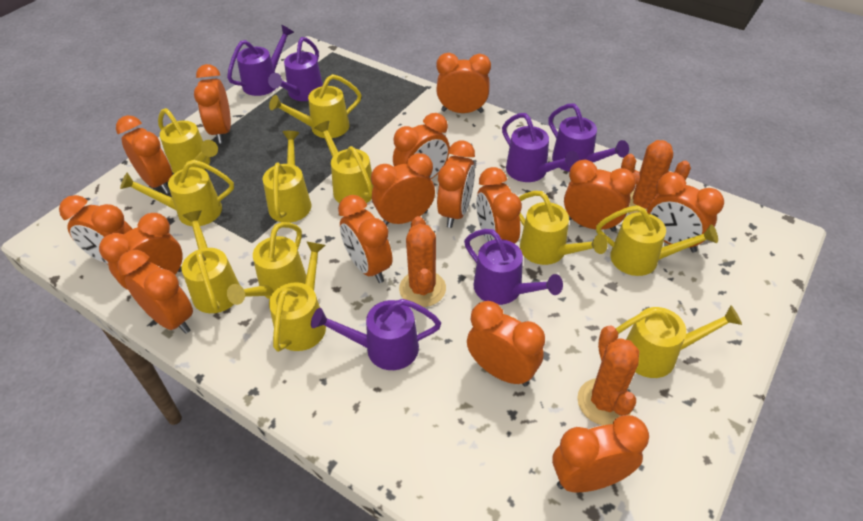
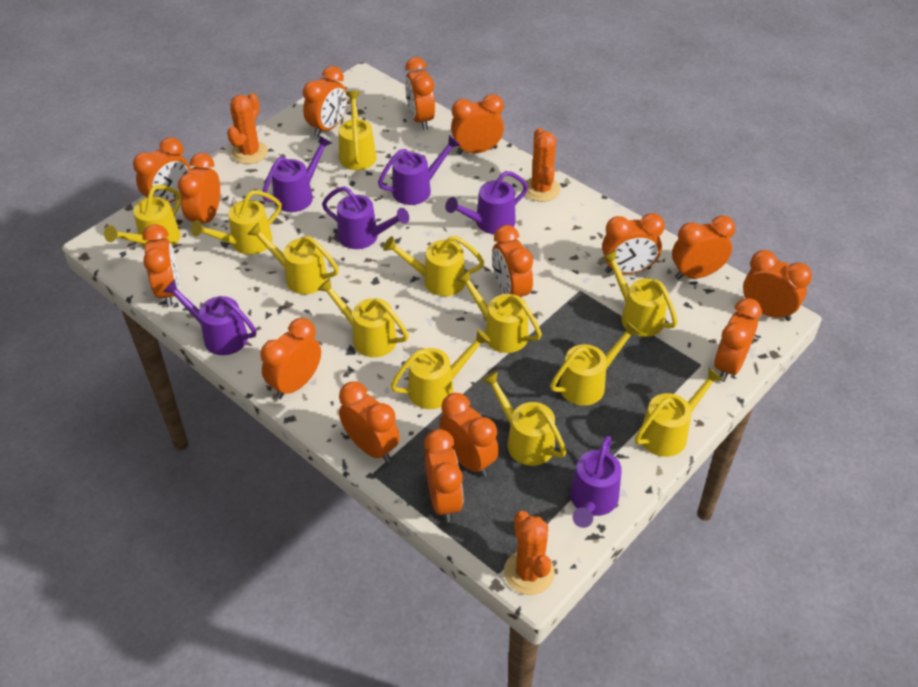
yellow watering can: [120,160,234,226] [158,108,218,173] [182,210,240,313] [227,222,307,305] [263,131,311,223] [269,74,362,138] [269,241,326,352] [314,121,373,203] [519,191,608,265] [596,205,718,276] [616,305,742,378] = 11 -> [104,185,181,248] [191,190,282,255] [247,222,339,294] [317,278,409,357] [338,91,376,170] [383,236,485,296] [390,329,491,409] [456,270,542,353] [481,371,567,466] [550,322,640,406] [602,250,678,337] [635,368,723,457] = 12

